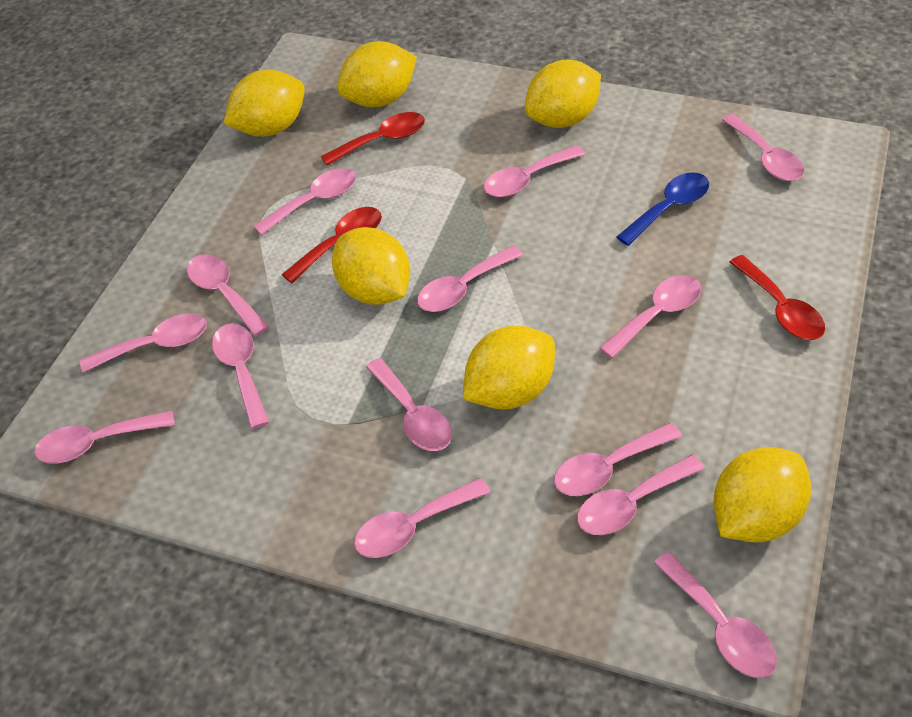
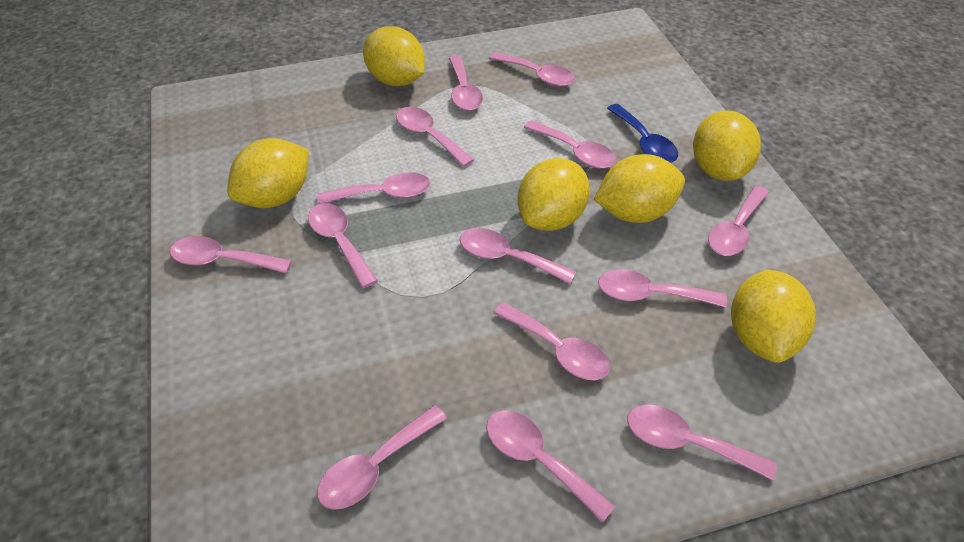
red spoon: [281,207,382,283] [321,112,425,166] [730,255,825,340] = 3 -> none = 0

